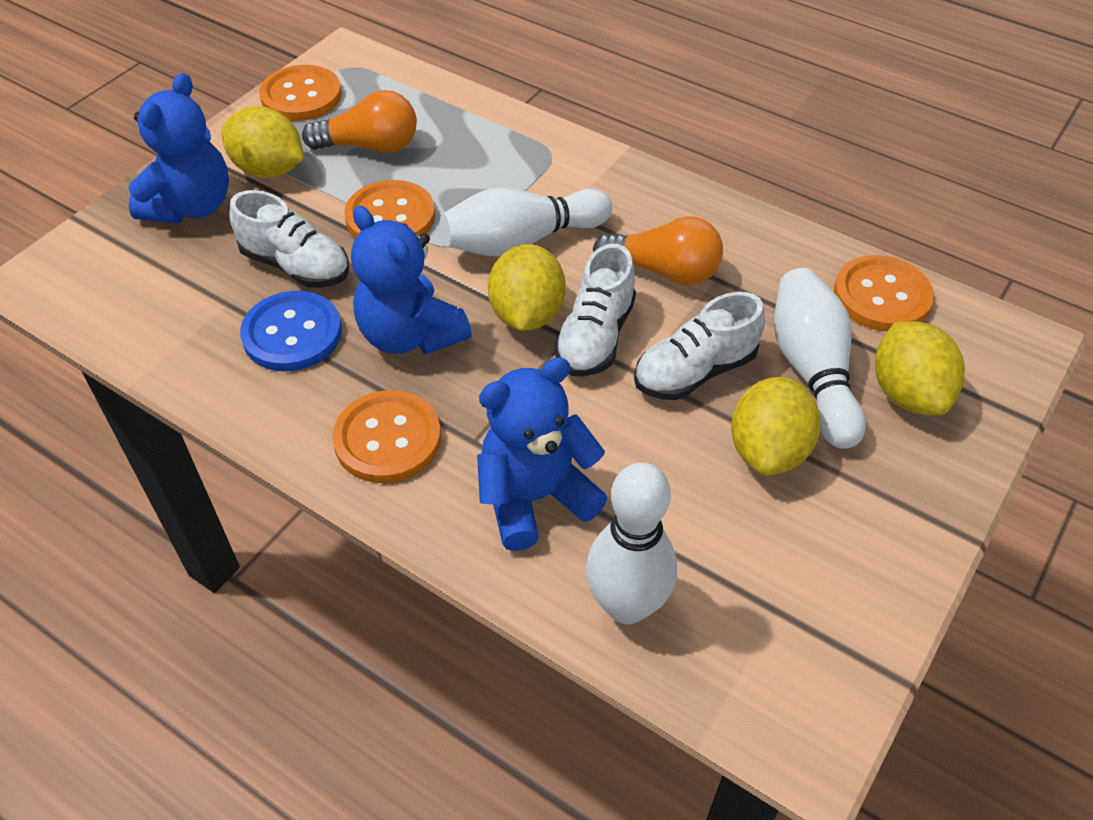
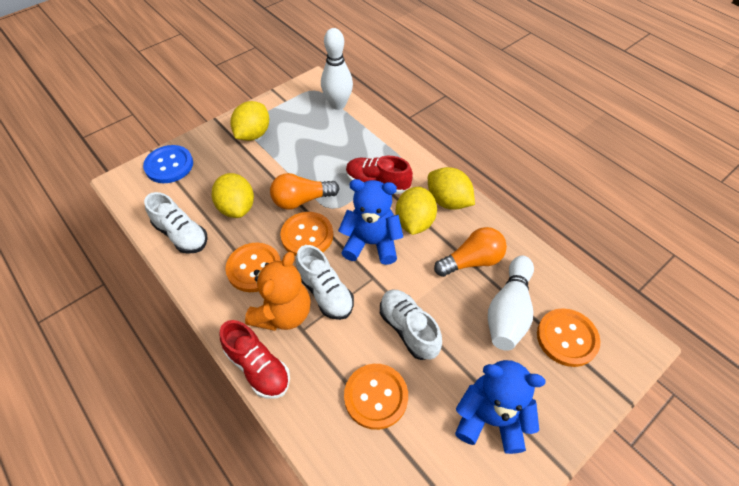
blue teddy bear: [128,73,229,223] [351,206,472,354] [477,357,607,551] = 3 -> [338,179,403,265] [455,360,545,454] = 2
orange teddy bear: none = 0 -> [245,252,311,331] = 1
red shoe: none = 0 -> [219,320,290,399] [346,156,413,194] = 2
white bowling pin: [440,187,612,256] [586,462,677,624] [774,268,866,449] = 3 -> [321,28,353,110] [488,255,534,351] = 2

